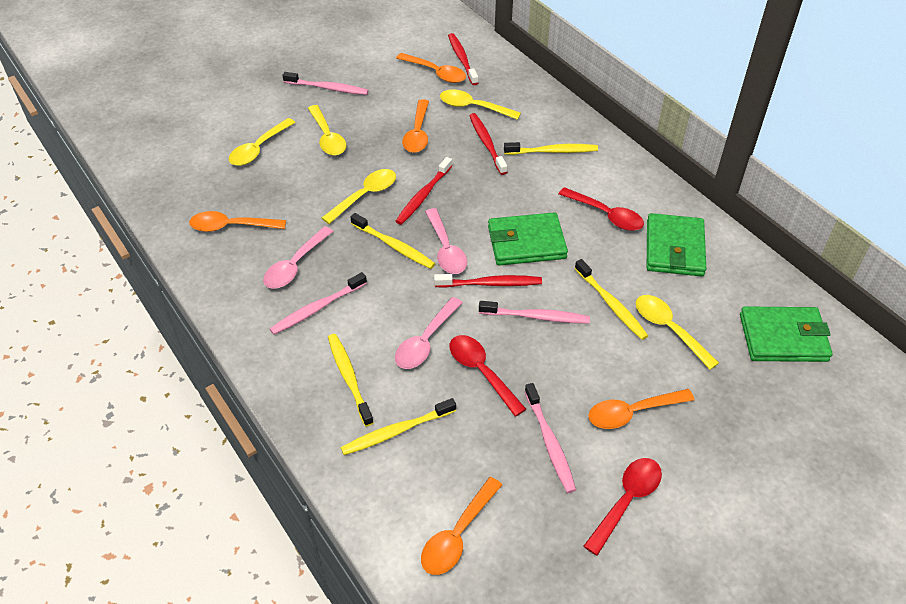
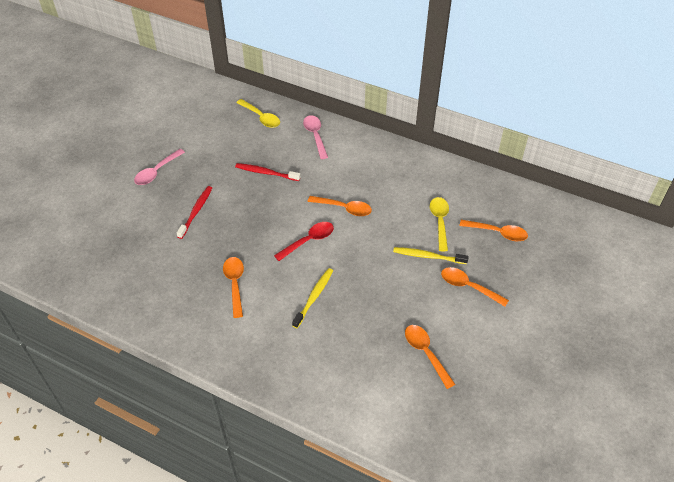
green wallet: [488,212,568,266] [647,213,706,276] [740,306,833,362] = 3 -> none = 0
pink spoon: [263,226,334,289] [395,297,463,369] [425,208,467,274] = 3 -> [134,149,185,185] [303,115,328,159] = 2
pink toothbrush: [270,272,367,335] [283,72,369,95] [479,301,590,324] [525,383,576,493] = 4 -> none = 0
red spoon: [450,335,526,417] [559,187,644,231] [584,458,662,556] = 3 -> [274,222,334,261] = 1
red toothbrush: [395,157,452,225] [434,274,542,288] [448,33,478,85] [469,113,507,175] = 4 -> [177,186,212,239] [235,163,300,181] = 2
yellow spoon: [229,118,296,166] [308,105,346,156] [322,169,396,224] [440,90,521,120] [636,295,719,370] = 5 -> [236,99,280,128] [430,197,449,251] = 2
yellow toothbrush: [328,334,374,426] [340,398,456,455] [350,213,435,269] [504,142,598,155] [575,259,648,340] = 5 -> [292,268,333,328] [393,247,469,264] = 2

